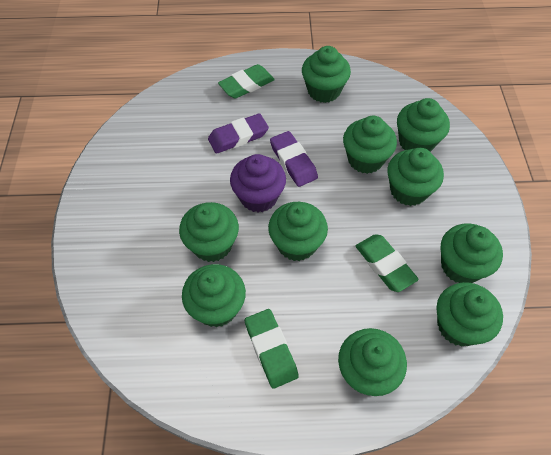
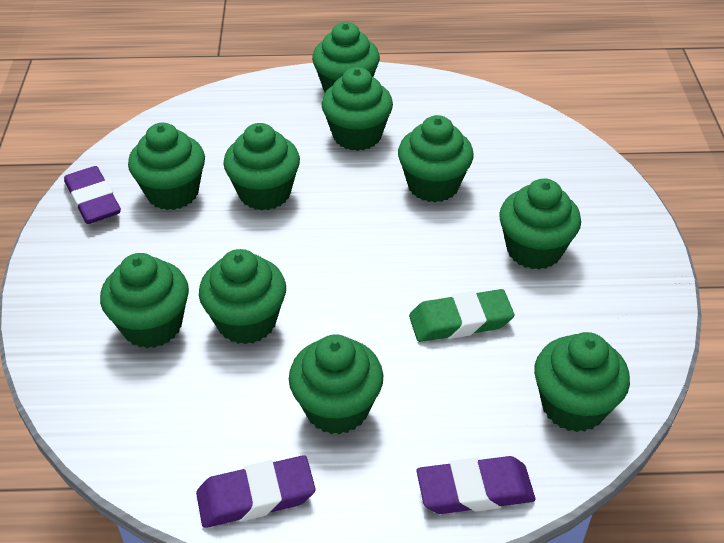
green eraser: [218,64,275,99] [245,309,299,389] [356,234,419,292] = 3 -> [409,289,514,342] = 1
purple cupcake: [230,154,286,212] = 1 -> none = 0
purple eraser: [208,113,269,154] [270,131,318,187] = 2 -> [64,166,121,224] [196,455,315,528] [416,456,535,514] = 3

